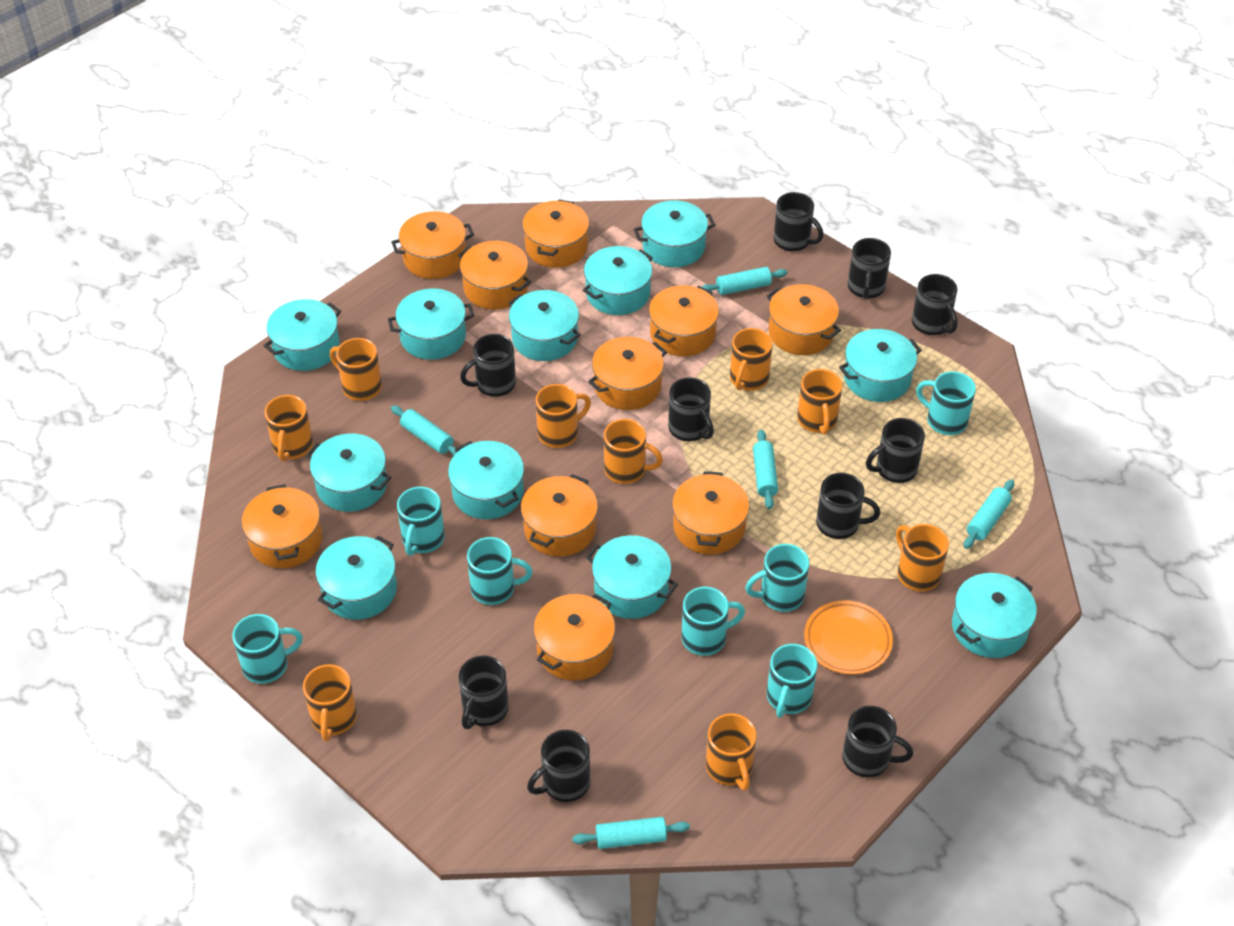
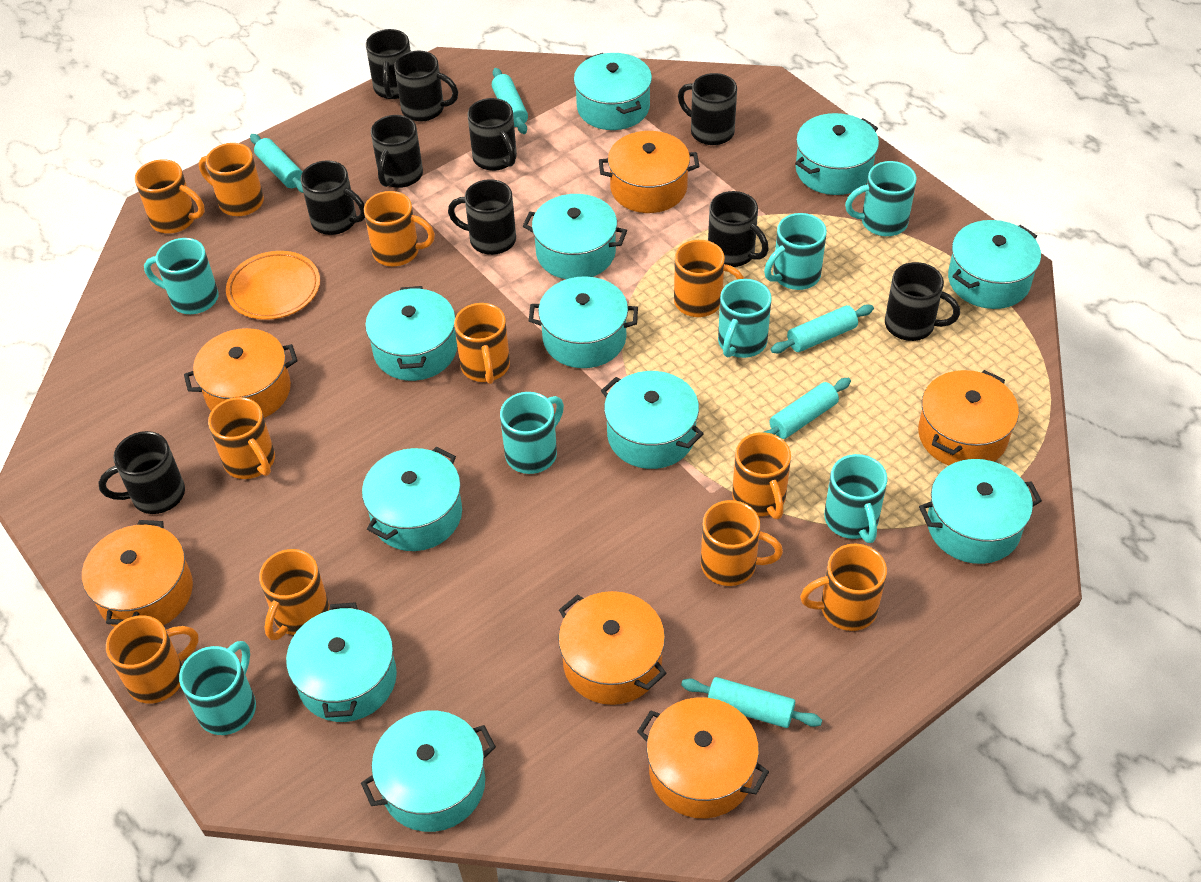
orange mug: [264,395,313,462] [303,664,357,742] [330,338,382,401] [536,384,591,448] [604,419,663,484] [706,713,756,791] [730,328,773,391] [797,369,842,435] [896,524,949,591] = 9 -> [106,615,199,703] [135,159,205,233] [199,143,264,216] [208,397,275,479] [259,549,330,640] [364,191,435,266] [454,303,510,384] [674,240,744,317] [701,500,783,586] [732,432,791,519] [800,544,887,631] = 11
orange pot: [242,484,322,568] [391,211,474,279] [458,241,531,309] [521,474,598,557] [522,199,589,268] [534,594,615,681] [588,337,667,410] [649,285,719,356] [672,471,750,554] [767,284,841,355] = 10 -> [82,520,193,627] [184,328,298,418] [558,591,667,705] [599,131,699,213] [637,697,769,818] [918,370,1019,465] = 6

